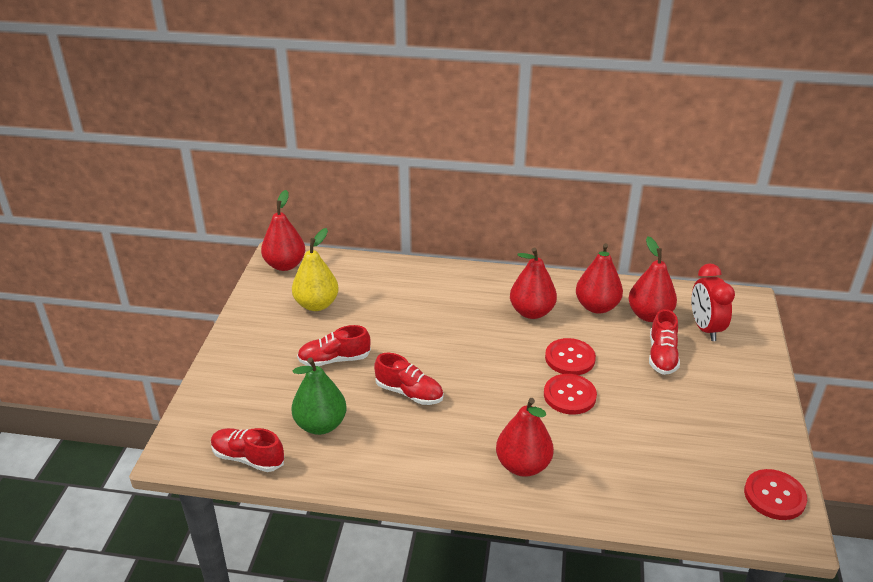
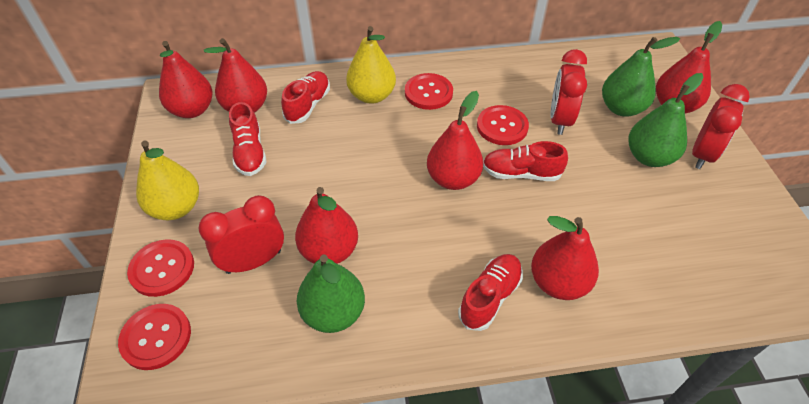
green pear: [291,358,347,435] = 1 -> [297,254,365,333] [602,37,680,117] [629,73,704,167] = 3
red button: [544,374,597,415] [545,338,596,375] [744,469,807,520] = 3 -> [118,304,191,370] [127,239,194,297] [405,73,453,110] [477,105,529,145] = 4
red clock: [691,263,735,341] = 1 -> [198,195,284,274] [550,49,587,135] [692,84,750,169] = 3
red pear: [261,190,305,271] [496,398,554,477] [510,248,557,319] [576,243,623,314] [629,236,677,322] = 5 -> [159,41,213,118] [204,38,267,113] [295,187,358,264] [427,91,483,190] [531,216,599,300] [656,21,722,114] = 6
yellow pear: [292,228,339,311] = 1 -> [136,141,199,220] [346,26,396,104] = 2

